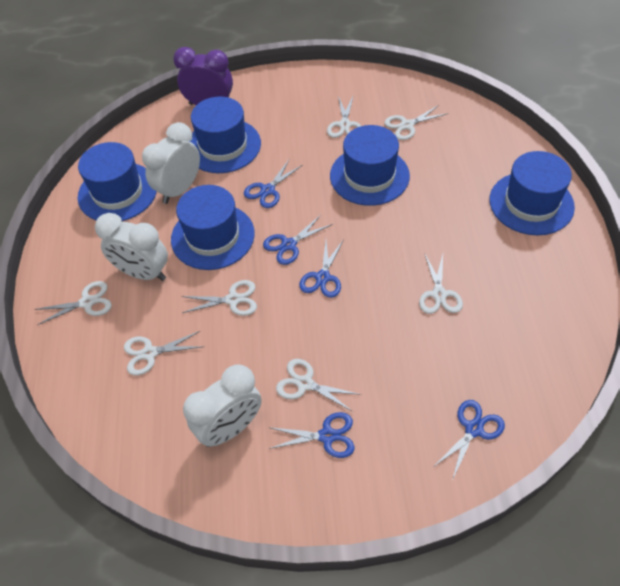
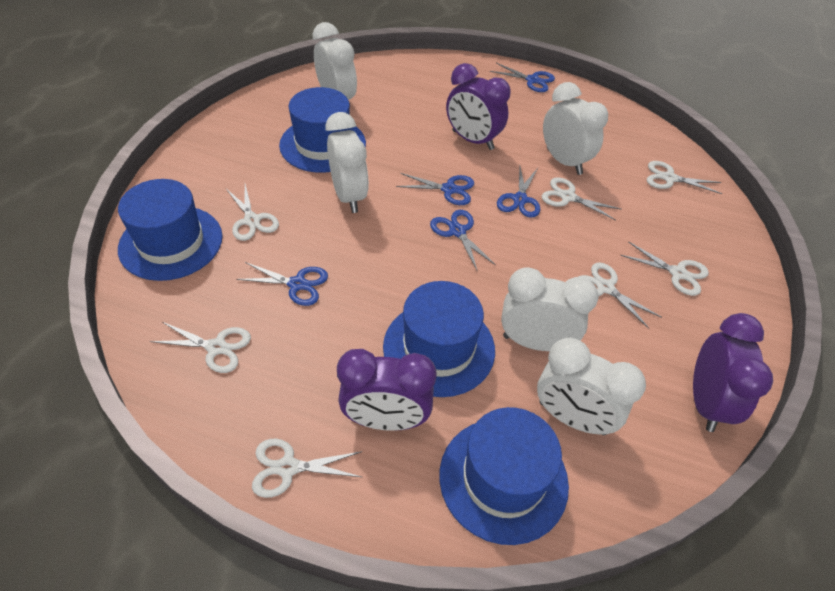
blue hat: [78,142,157,221] [171,185,255,270] [190,96,261,173] [330,125,410,206] [489,151,575,235] = 5 -> [118,179,222,281] [279,87,366,173] [383,281,495,397] [439,407,569,545] = 4
purple clock: [173,47,233,105] = 1 -> [337,349,437,431] [446,63,511,150] [693,313,773,432] = 3
white clock: [95,213,168,281] [142,122,200,204] [183,364,262,447] = 3 -> [312,22,357,100] [325,112,369,213] [501,267,599,351] [537,338,646,435] [543,82,608,175] = 5

